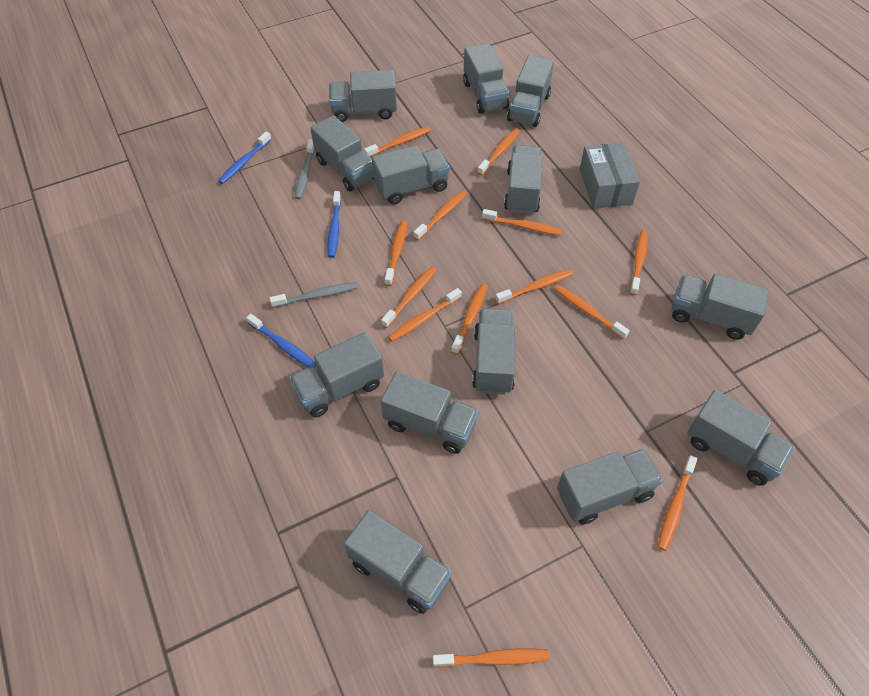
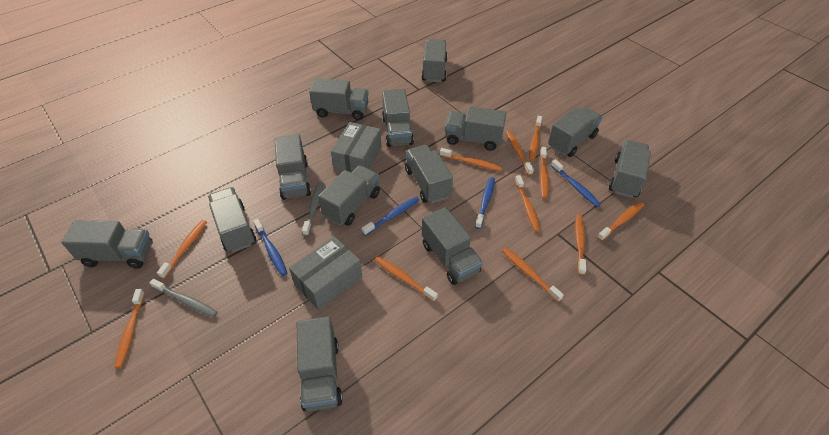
blue toothbrush: [218,132,271,184] [246,314,316,368] [327,191,341,258] = 3 -> [253,219,287,276] [361,197,419,236] [475,177,495,229] [551,159,601,207] = 4
grey box: [579,143,640,209] = 1 -> [289,236,362,310] [331,122,382,172] = 2
orange toothbrush: [364,127,431,157] [381,267,437,328] [385,221,408,286] [388,288,462,342] [414,190,468,240] [433,648,549,667] [451,284,488,354] [477,129,520,176] [482,209,562,236] [495,269,573,304] [554,285,630,340] [630,230,648,295] [658,455,697,551] = 13 -> [114,289,145,368] [157,220,207,279] [375,256,438,302] [440,148,503,171] [502,248,564,302] [506,130,534,175] [515,175,541,232] [529,116,542,161] [540,147,549,199] [575,215,586,275] [597,202,644,241] = 11

